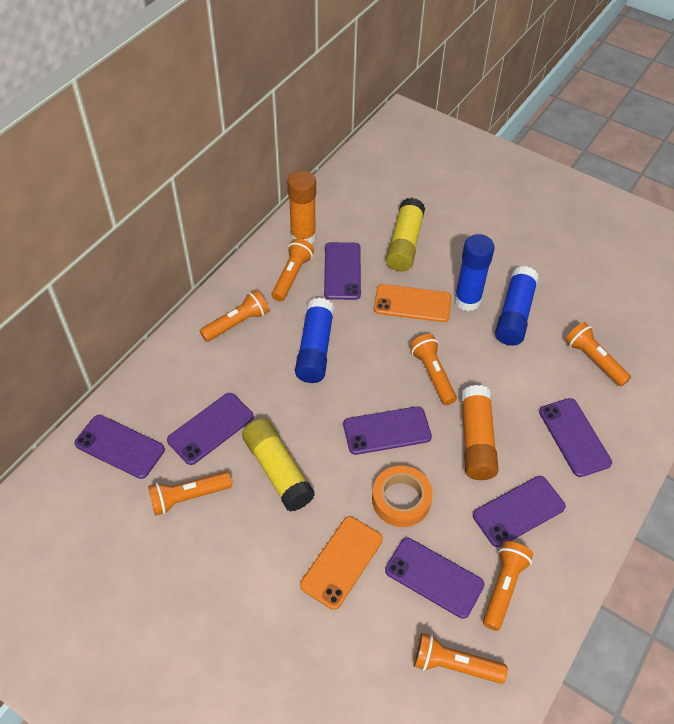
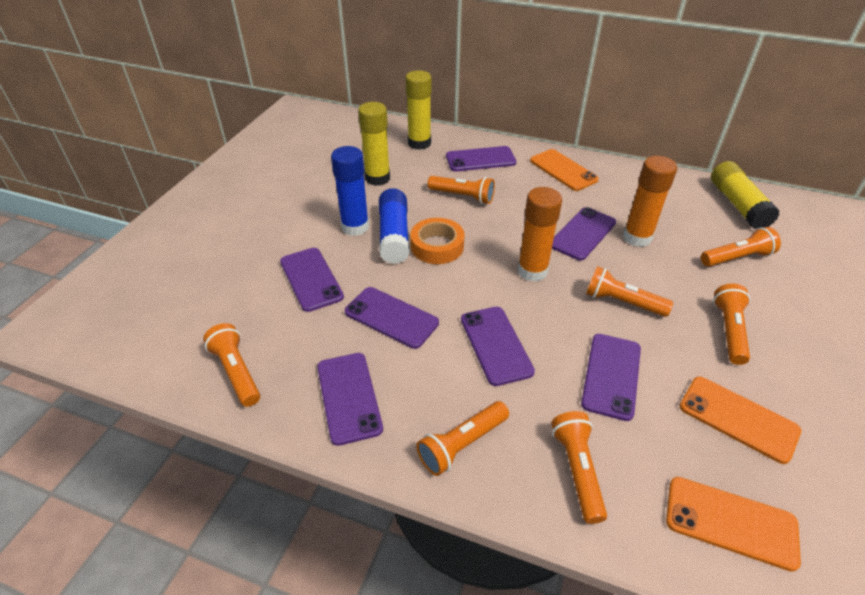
blue glue stick: [295,298,334,383] [454,234,495,311] [495,266,539,346] = 3 -> [331,146,369,236] [379,188,410,264] = 2
orange phone: [300,516,383,610] [374,284,451,322] = 2 -> [530,149,599,191] [666,477,801,572] [680,376,801,464] = 3
yellow glue stick: [242,418,315,512] [386,198,425,271] = 2 -> [358,102,390,186] [405,70,432,150] [711,161,780,229] = 3

